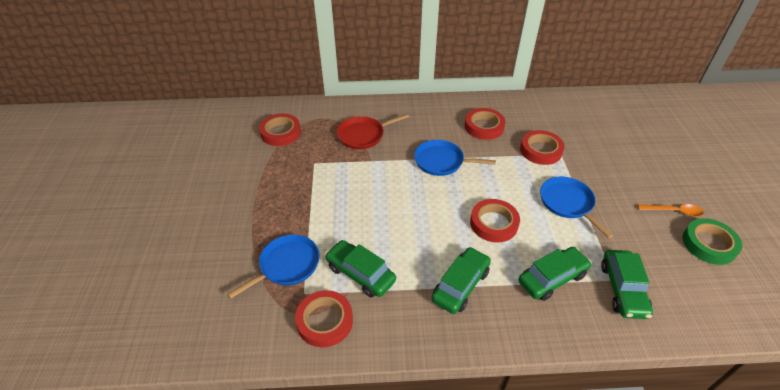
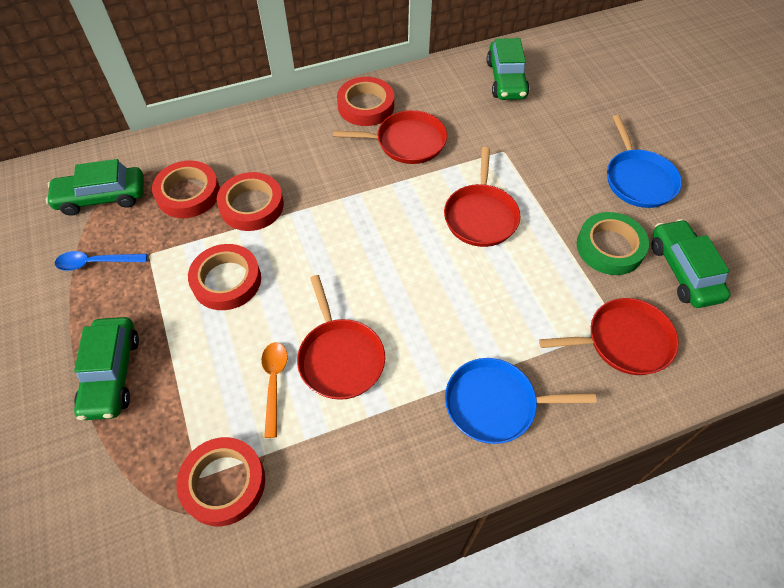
blue pan: [227,235,320,299] [414,140,496,176] [540,177,613,238] = 3 -> [445,358,597,444] [607,115,682,208] = 2
blue spoon: none = 0 -> [55,251,147,271] = 1
red pan: [337,114,409,149] = 1 -> [297,275,385,400] [333,110,447,164] [444,147,520,247] [539,298,679,375] = 4

